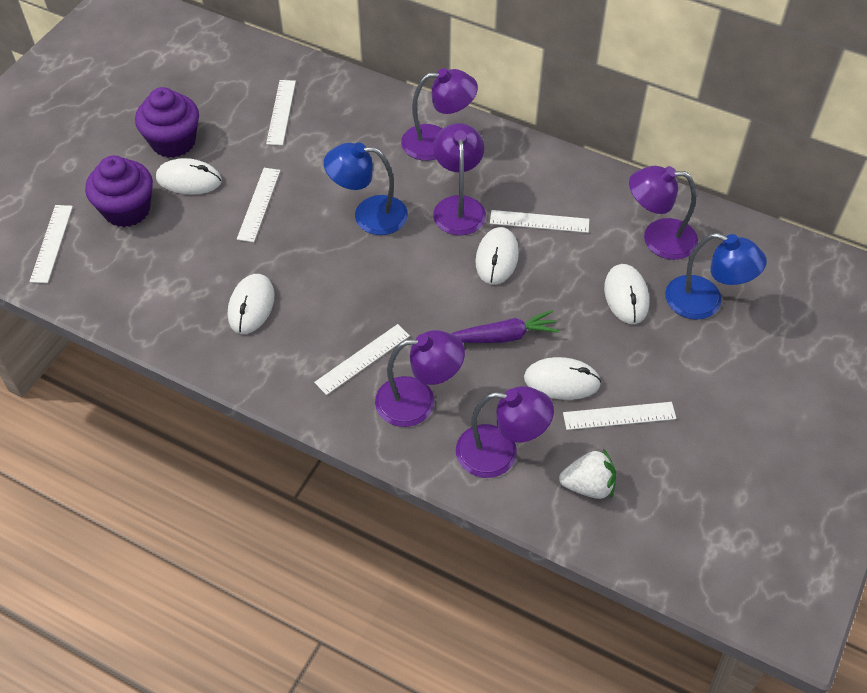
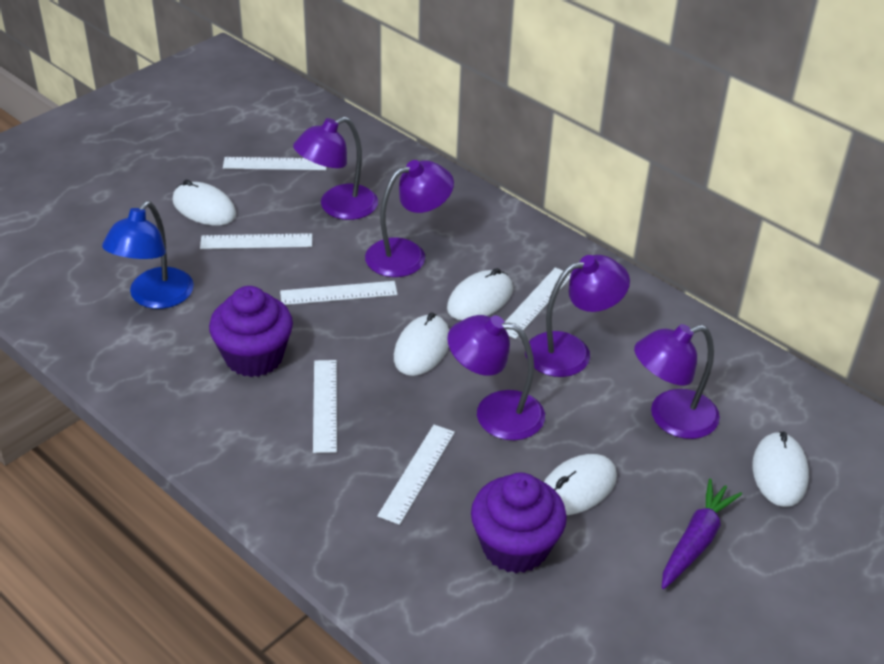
blue lamp: [324,142,408,235] [665,233,767,320] = 2 -> [102,201,194,309] = 1
white strawberry: [559,449,616,499] = 1 -> none = 0

